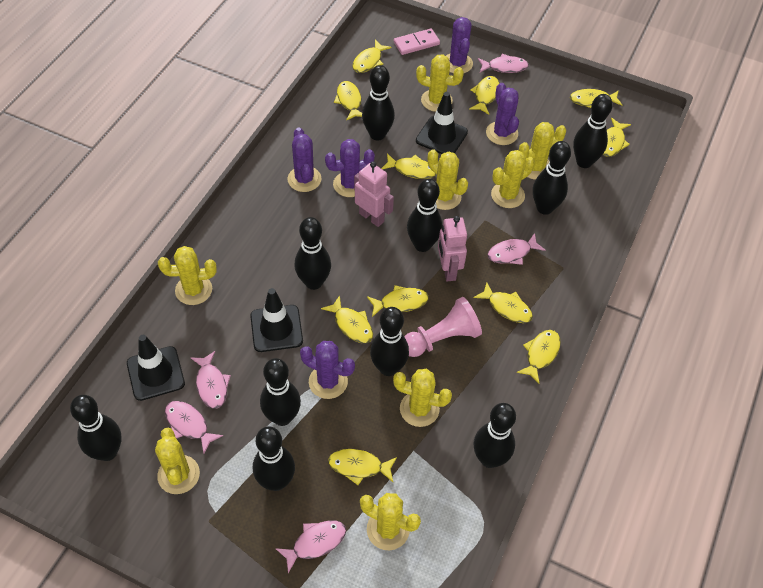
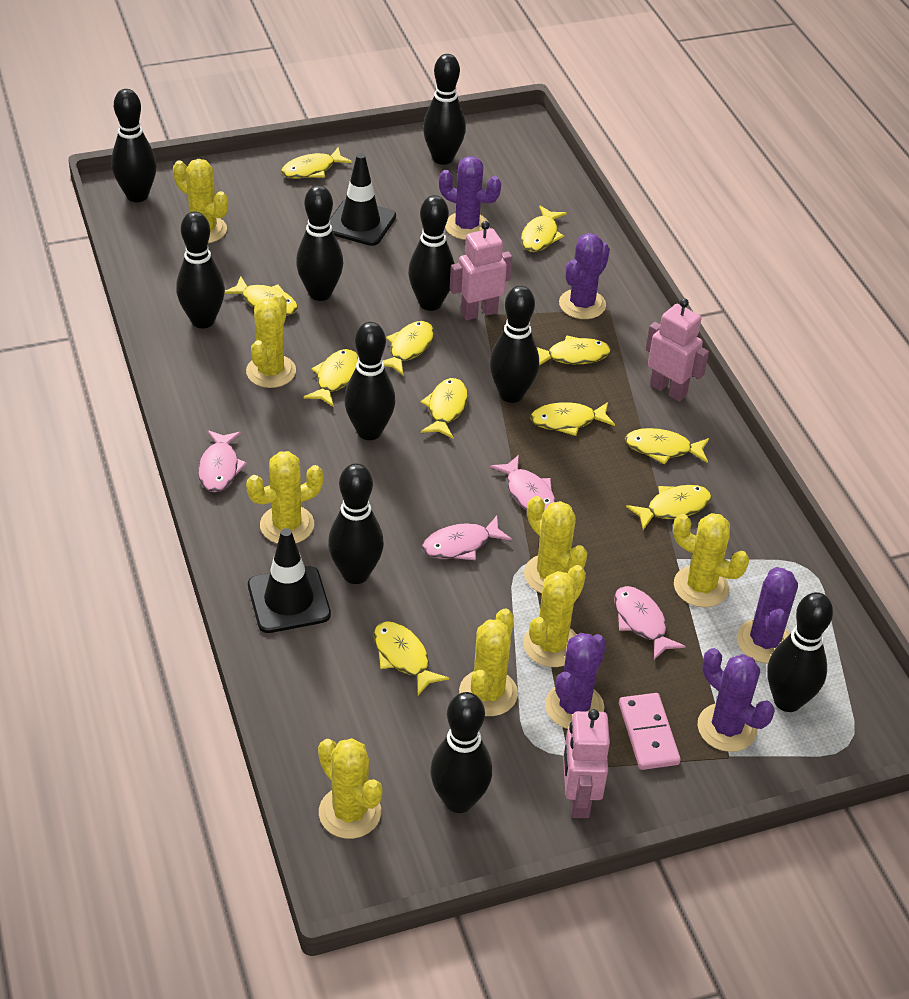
black traffic cone: [127,335,185,401] [250,288,303,352] [416,92,468,154] = 3 -> [248,528,331,633] [330,153,396,246] = 2
pink fish: [165,401,223,453] [191,351,231,409] [275,520,346,573] [478,54,529,73] [487,233,545,265] = 5 -> [198,430,247,492] [422,516,512,560] [490,455,556,511] [614,586,686,660] = 4
pink pawn: [404,297,482,357] = 1 -> none = 0
pink robot: [354,161,394,227] [438,216,467,281] = 2 -> [450,221,512,320] [563,709,610,818] [646,298,709,402] = 3

